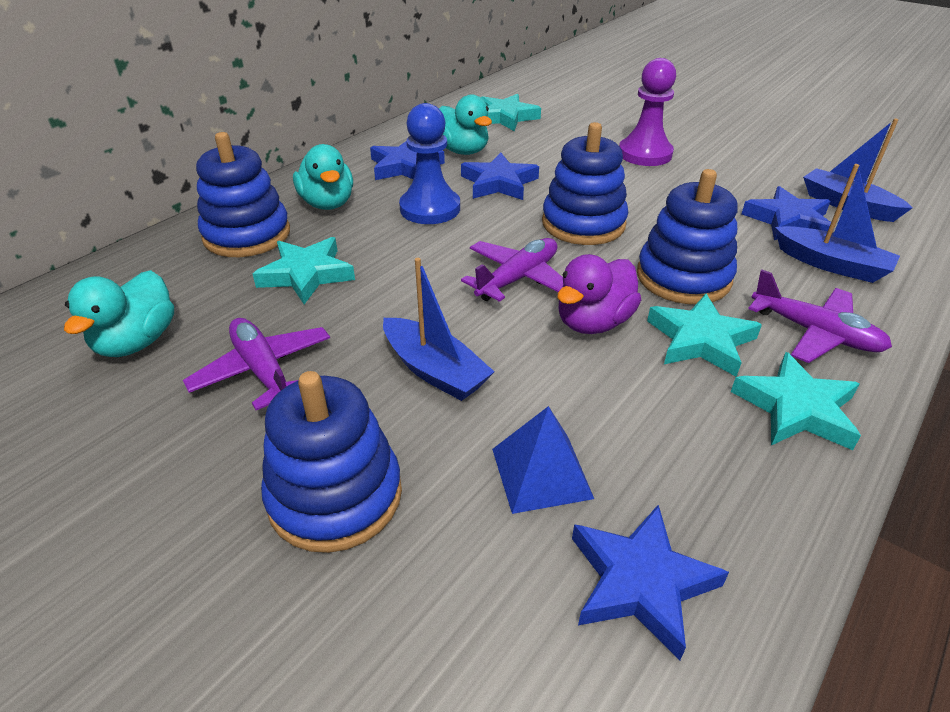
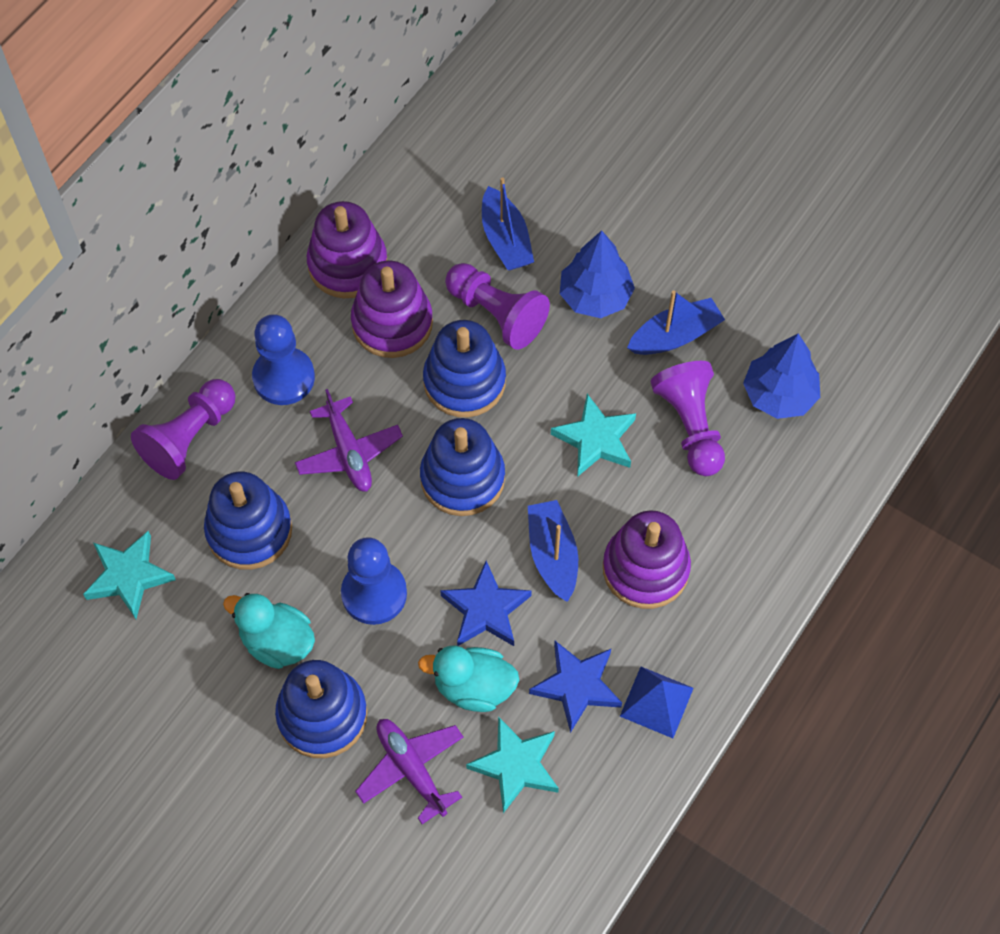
blue pawn: [399,103,460,224] = 1 -> [252,314,315,405] [341,537,407,625] = 2
blue star: [370,141,445,180] [461,153,539,200] [572,505,729,661] [742,186,835,240] = 4 -> [440,561,532,646] [529,641,622,733] = 2
blue tree: none = 0 -> [560,230,635,318] [743,333,820,419] = 2
purple duck: [557,254,641,334] = 1 -> none = 0
purple pawn: [619,58,676,166] = 1 -> [131,379,235,480] [445,263,550,350] [650,361,725,476] = 3
purple plane: [183,318,330,410] [461,238,563,302] [748,270,892,363] = 3 -> [295,389,403,492] [355,719,464,824] = 2
purple stacking toy: none = 0 -> [307,201,387,298] [351,261,433,358] [603,510,691,609] = 3
turquoise duck: [64,270,174,357] [293,144,353,210] [439,95,492,155] = 3 -> [223,593,315,669] [418,646,519,712] = 2
turquoise star: [253,237,355,304] [481,94,541,131] [647,294,762,377] [731,352,861,450] = 4 -> [83,531,176,619] [466,717,559,813] [551,394,636,477] = 3

